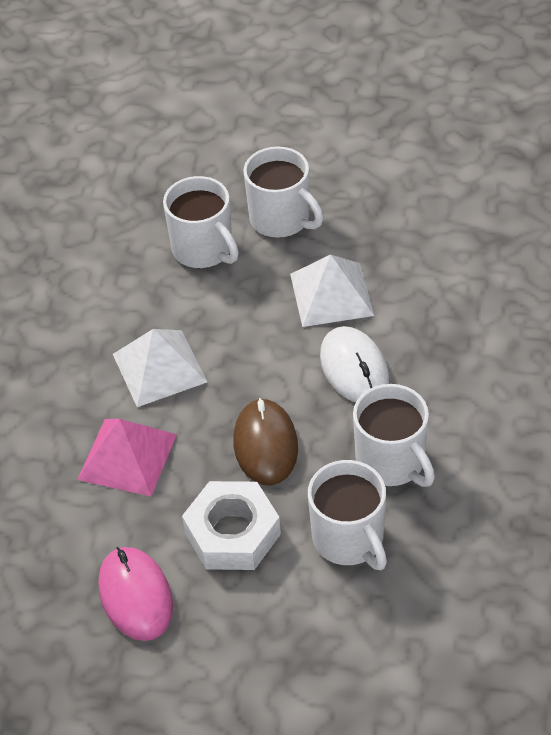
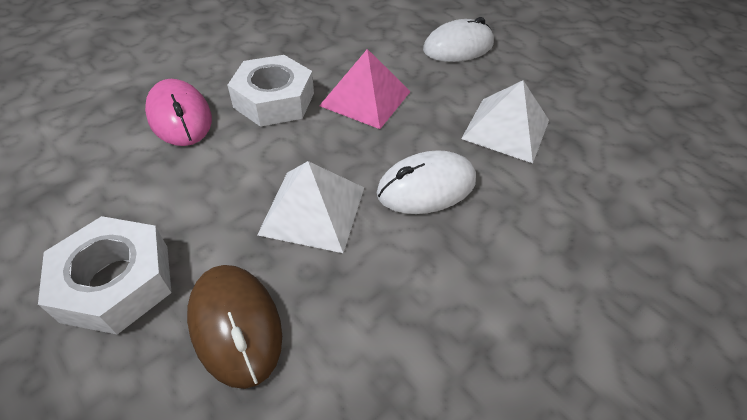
white mouse: [320,326,389,403] = 1 -> [377,150,476,214] [423,17,494,62] = 2
white mug: [163,176,239,268] [243,147,323,238] [308,460,387,570] [353,384,435,487] = 4 -> none = 0
white nut: [182,481,281,570] = 1 -> [38,216,171,334] [227,55,314,127] = 2

